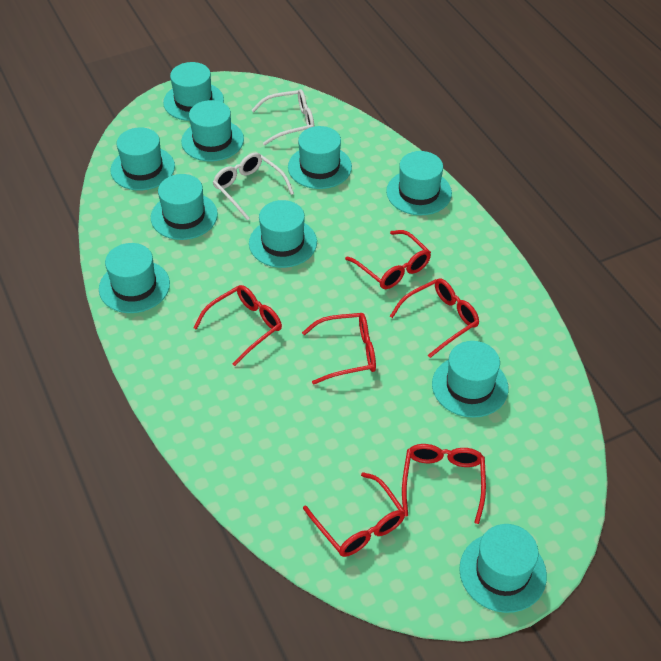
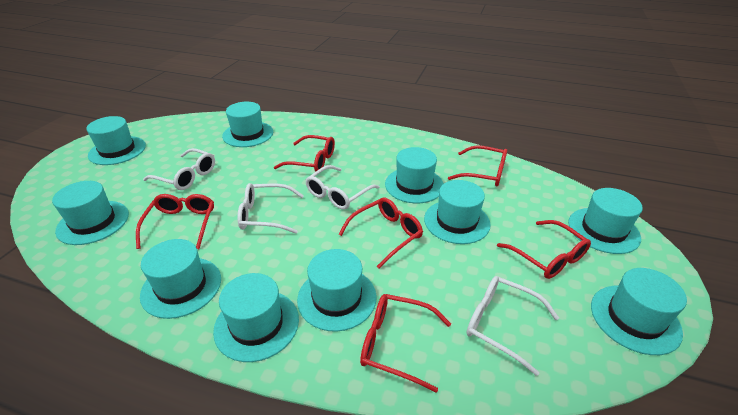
white glasses: [213,153,294,221] [252,89,314,145] = 2 -> [143,148,215,190] [237,183,304,234] [305,165,380,210] [467,276,559,376] = 4

